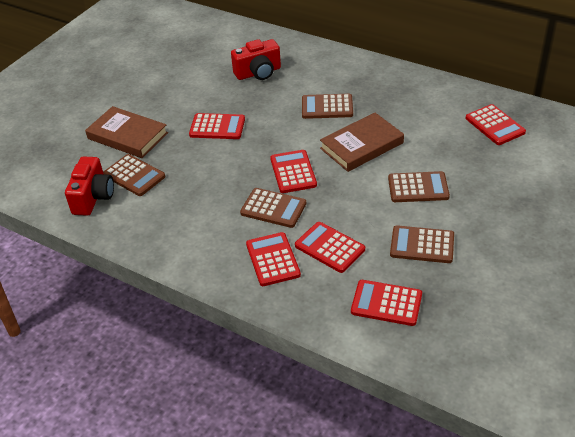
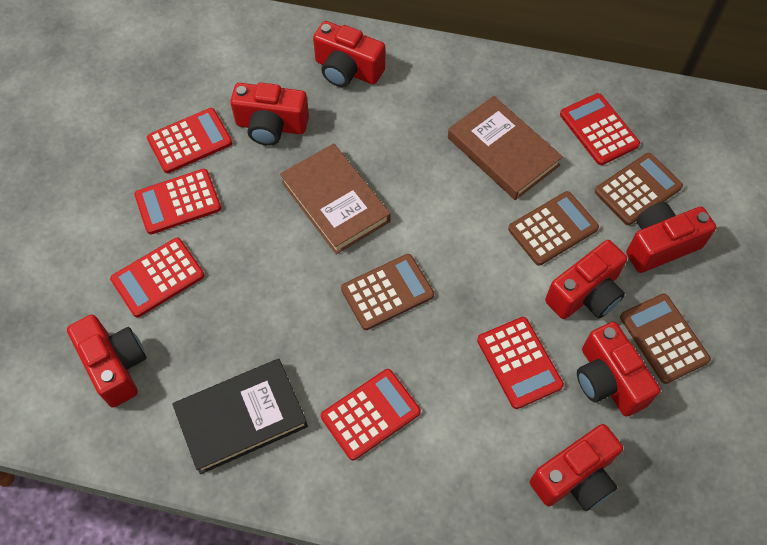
black book: none = 0 -> [172,359,308,474] = 1
brown calculator: [103,154,165,196] [240,188,306,228] [302,94,353,119] [388,171,450,202] [390,225,454,263] = 5 -> [341,254,434,330] [508,191,599,266] [595,153,683,225] [620,293,711,384] = 4
red camera: [65,156,114,216] [231,39,281,80] = 2 -> [67,315,147,408] [230,83,309,146] [313,21,385,87] [530,424,623,511] [545,240,627,319] [577,321,660,417] [626,202,716,273] = 7

